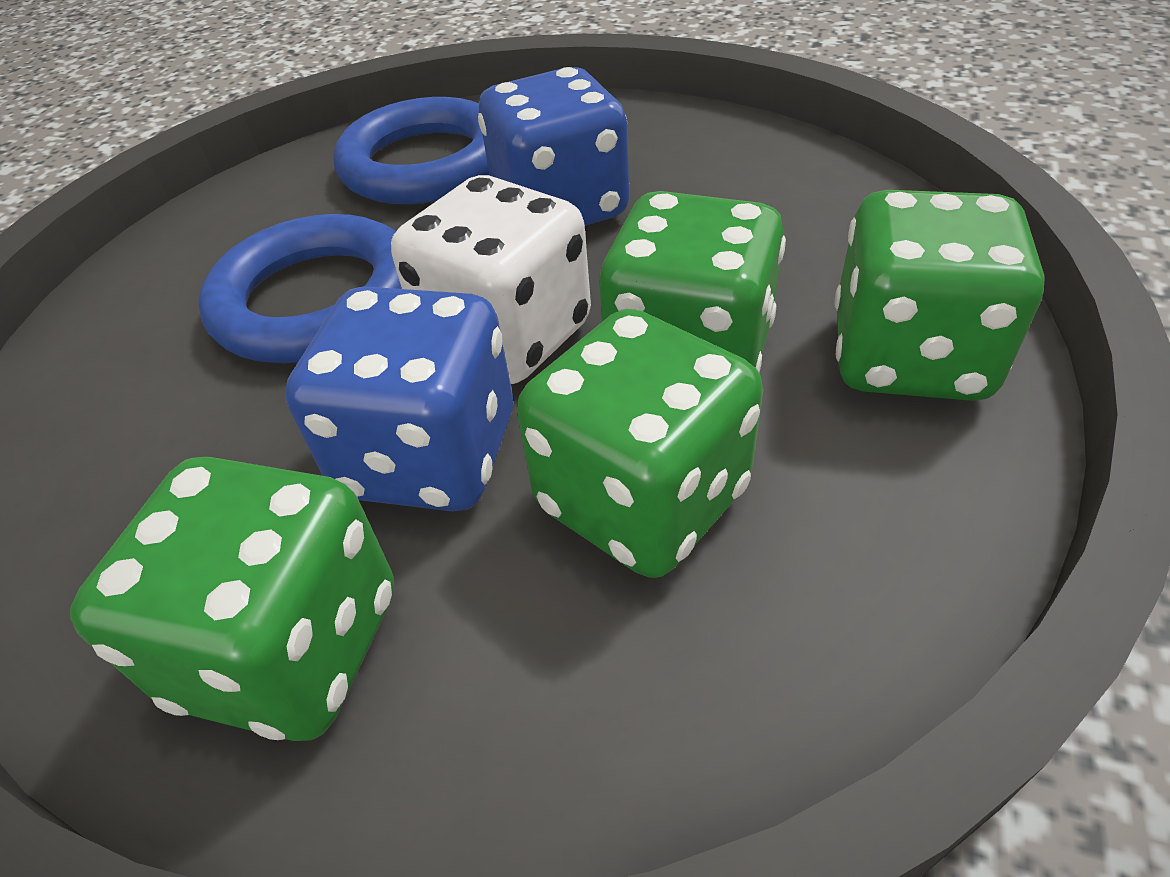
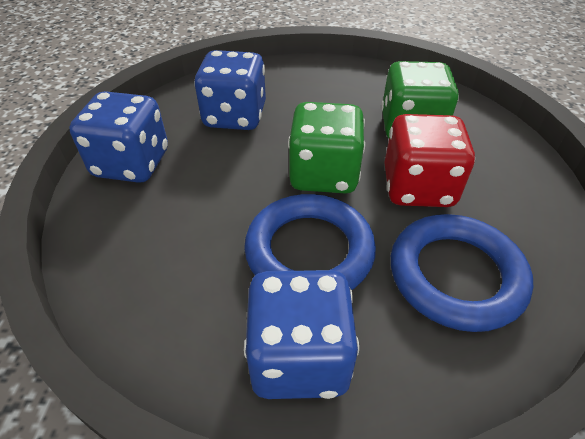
blue dice: [285,286,513,512] [478,67,629,226] = 2 -> [69,91,168,183] [194,50,266,130] [244,270,359,399] = 3
green dice: [70,457,394,741] [517,309,763,578] [599,191,786,372] [834,190,1045,401] = 4 -> [288,102,365,193] [381,61,459,138] = 2
red dice: none = 0 -> [384,114,475,207] = 1
white dice: [391,175,591,384] = 1 -> none = 0

